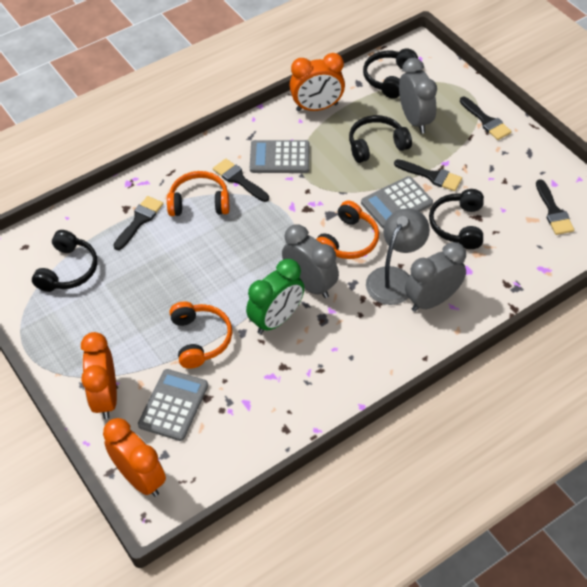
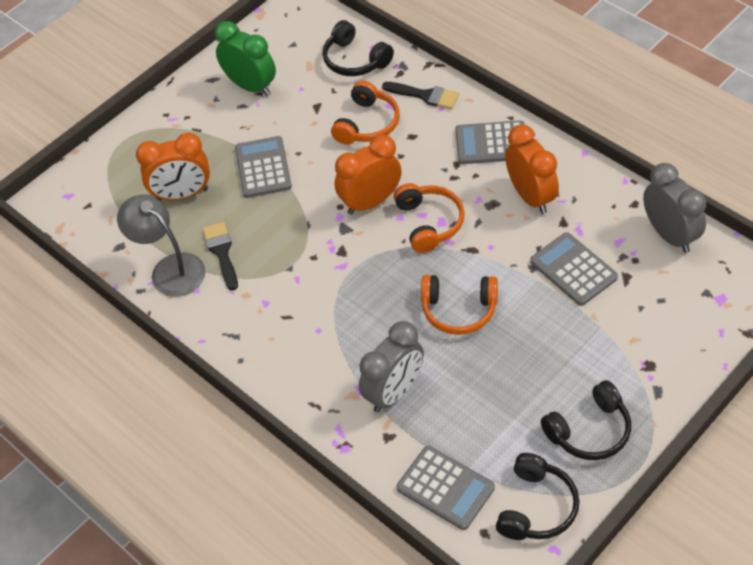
black brush: [113,196,163,250] [213,158,269,202] [394,159,462,191] [460,97,512,140] [536,179,574,235] = 5 -> [203,222,238,291] [382,82,459,109] = 2
black headphones: [32,230,97,292] [349,115,412,163] [363,48,418,98] [429,189,484,249] = 4 -> [322,20,394,76] [496,453,580,540] [541,380,631,460] = 3
grey calculator: [138,369,208,441] [250,140,309,173] [361,176,433,229] = 3 -> [235,136,292,198] [396,446,495,530] [455,120,525,164] [530,232,618,306] = 4
grey clock: [282,224,339,298] [399,58,437,134] [405,242,466,312] = 3 -> [359,321,424,413] [643,163,706,253] = 2

